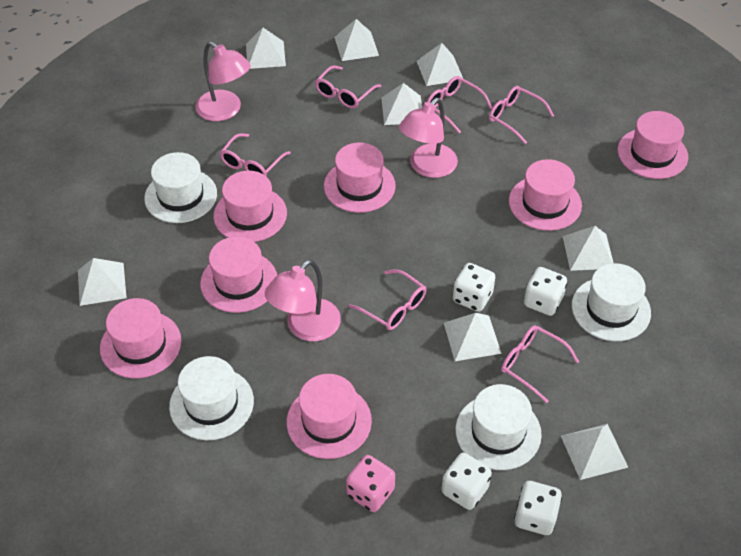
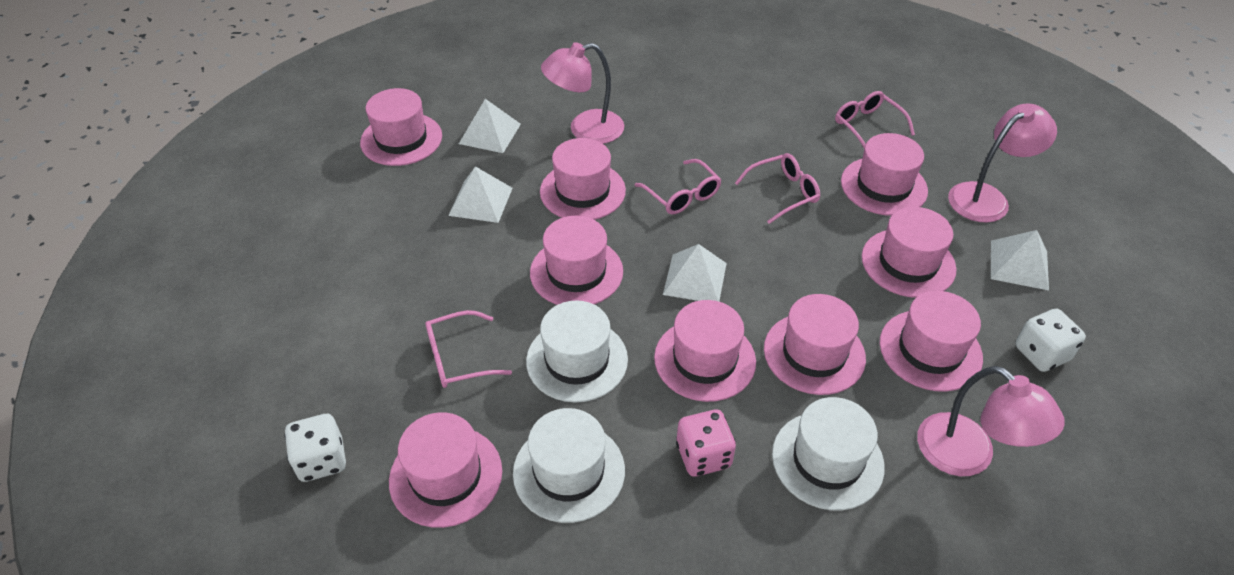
pink glasses: [220,133,291,176] [315,65,381,108] [349,269,426,330] [427,76,492,134] [489,86,554,144] [501,325,579,403] = 6 -> [425,310,512,388] [634,159,721,214] [735,153,820,224] [835,91,915,148] = 4
pink hat: [100,298,181,378] [200,236,277,313] [214,171,287,242] [287,374,372,459] [324,142,396,213] [509,159,582,231] [617,111,688,179] = 7 -> [360,88,442,166] [389,412,502,528] [530,216,623,305] [540,138,626,220] [654,300,756,402] [764,294,866,395] [841,133,928,216] [862,207,956,298] [880,291,983,392] = 9
white dice: [441,453,492,510] [453,263,495,312] [514,481,562,535] [524,267,567,316] = 4 -> [284,414,346,482] [1015,309,1086,372] = 2
white hat: [144,152,217,223] [169,356,254,440] [456,384,542,470] [572,263,651,341] = 4 -> [513,408,625,523] [526,300,628,403] [772,397,885,510] = 3
white pyramid: [78,258,127,306] [246,28,286,69] [334,19,379,61] [381,83,422,125] [417,43,463,86] [444,313,502,361] [561,424,628,480] [563,226,613,271] = 8 -> [448,166,513,223] [459,99,521,153] [663,244,727,301] [991,230,1049,290] = 4

